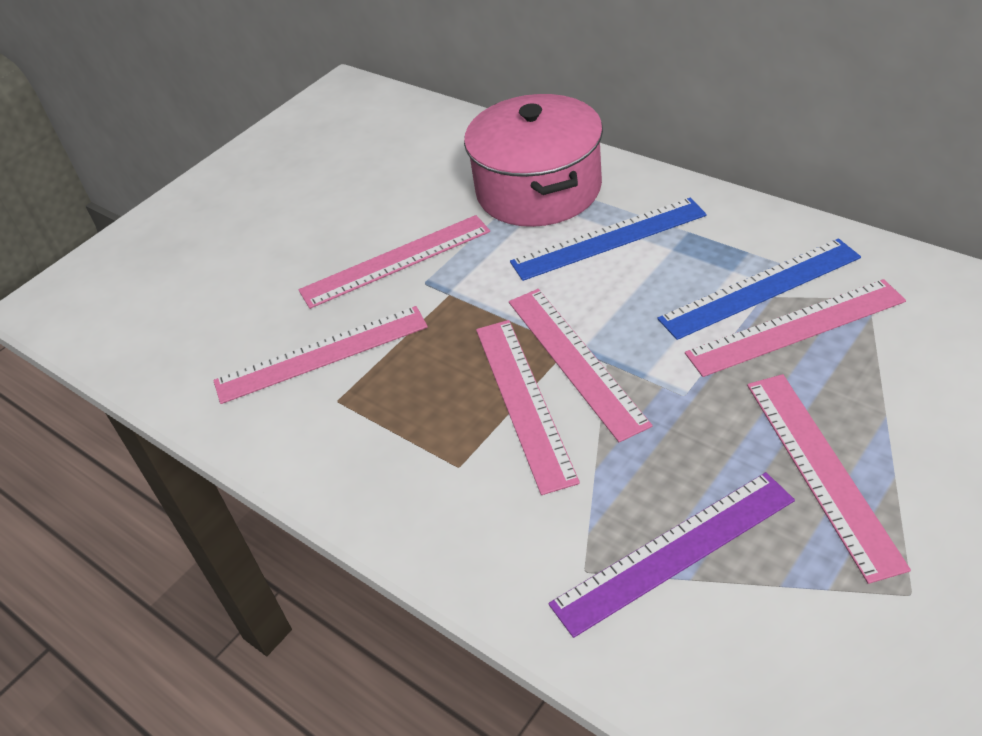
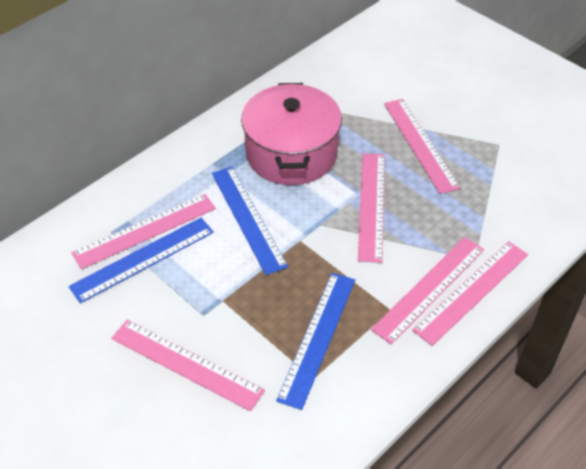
blue ruler: [510,198,707,281] [657,238,861,340] = 2 -> [69,218,214,303] [212,166,288,275] [276,273,355,410] = 3
purple ruler: [548,472,795,638] = 1 -> none = 0

